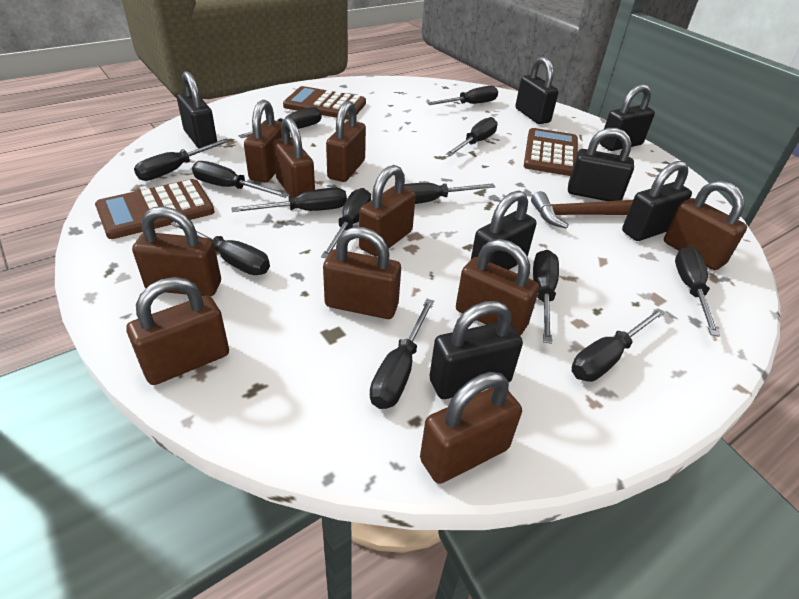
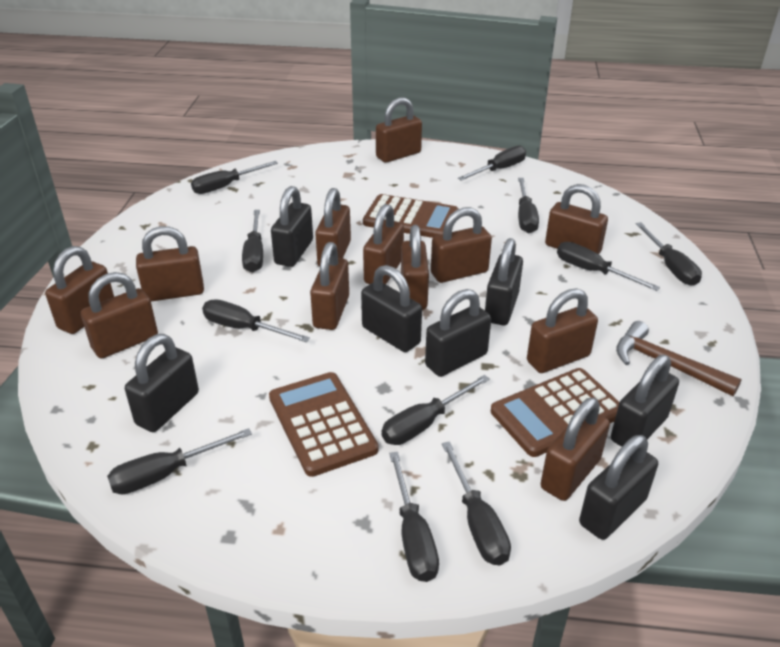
black screwdriver: [134,139,230,181] [170,222,270,275] [192,161,289,198] [231,188,347,212] [238,107,322,138] [321,188,371,258] [370,299,435,409] [404,183,495,204] [427,86,498,105] [446,117,498,156] [533,250,559,344] [572,308,665,382] [675,247,720,336] = 13 -> [107,428,252,494] [191,161,278,194] [202,299,310,342] [242,210,263,272] [381,375,490,445] [389,452,439,582] [442,441,511,565] [458,145,526,181] [518,178,539,233] [557,242,660,291] [636,222,702,286] = 11
brown padlock: [126,277,229,385] [132,206,221,296] [244,100,282,182] [273,117,315,197] [323,227,401,319] [326,101,366,182] [359,165,416,256] [420,372,522,484] [456,239,539,336] [664,180,747,270] = 10 -> [45,246,114,334] [81,272,158,359] [136,226,204,301] [310,242,349,330] [315,188,351,267] [363,204,404,284] [376,97,422,163] [401,225,429,310] [431,207,492,283] [527,288,598,373] [541,397,610,501] [545,184,608,254] = 12

